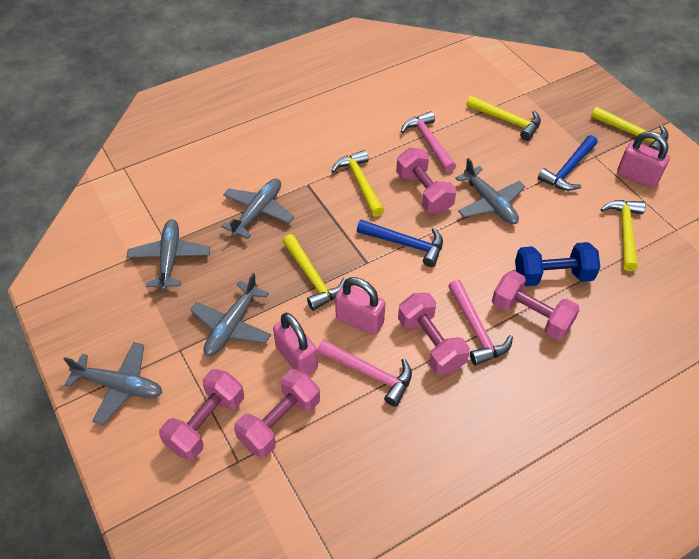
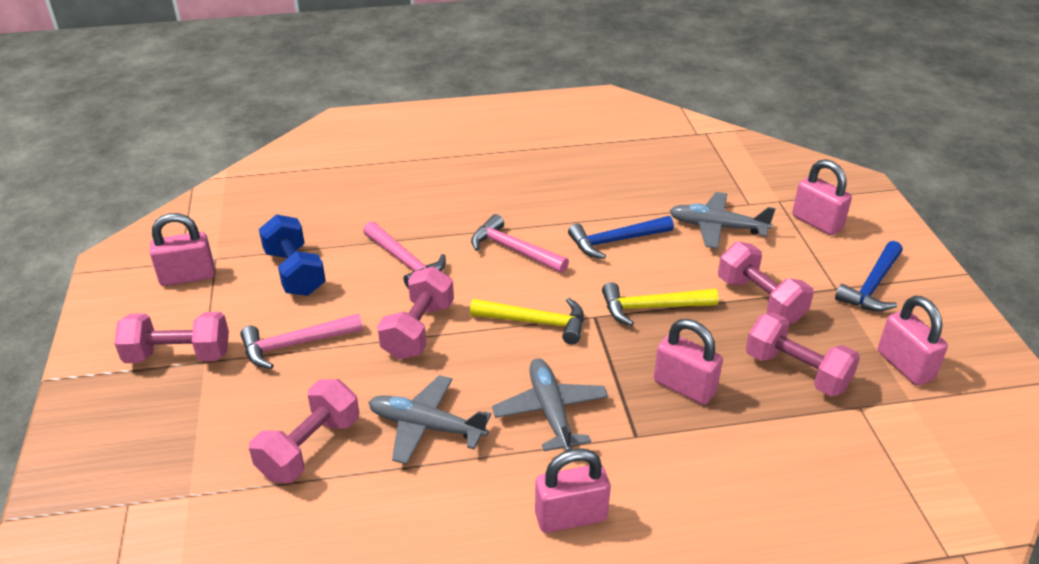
grey plane: [64,342,163,425] [127,219,210,291] [190,273,271,356] [221,178,294,239] [455,158,526,224] = 5 -> [368,375,491,465] [492,358,608,451] [670,192,776,249] = 3
pink padlock: [273,313,318,375] [335,277,385,335] [617,131,670,188] = 3 -> [150,213,215,286] [535,448,611,533] [654,319,723,405] [792,159,852,235] [878,296,948,386] = 5
yellow hammer: [283,234,346,311] [331,150,384,217] [466,96,541,141] [591,107,669,151] [601,200,645,271] = 5 -> [470,298,584,344] [602,282,719,326] = 2

